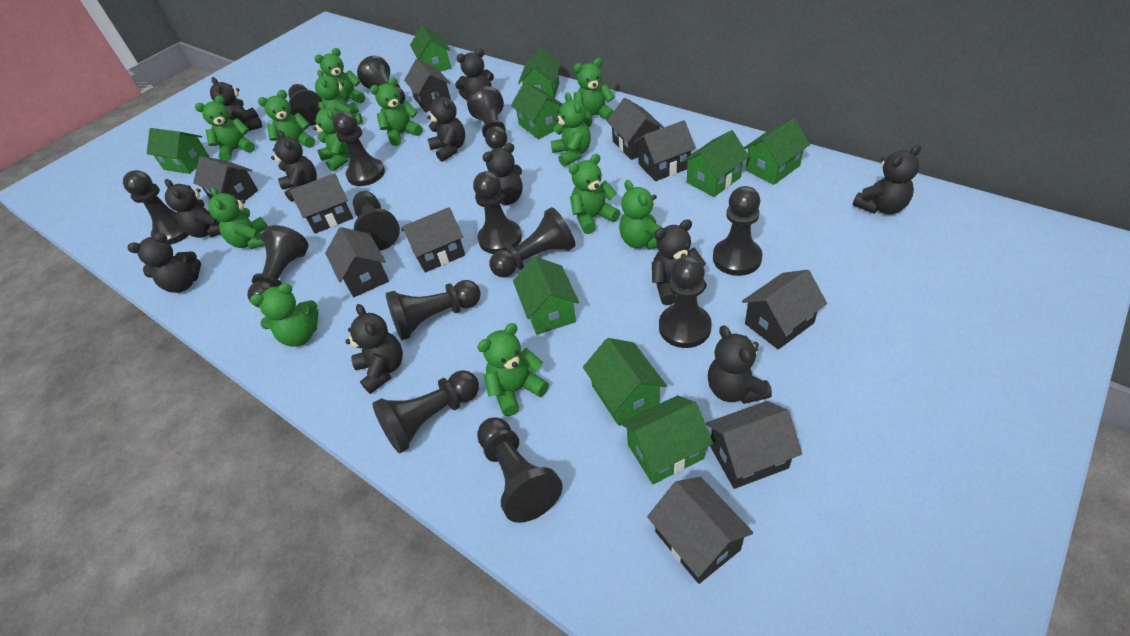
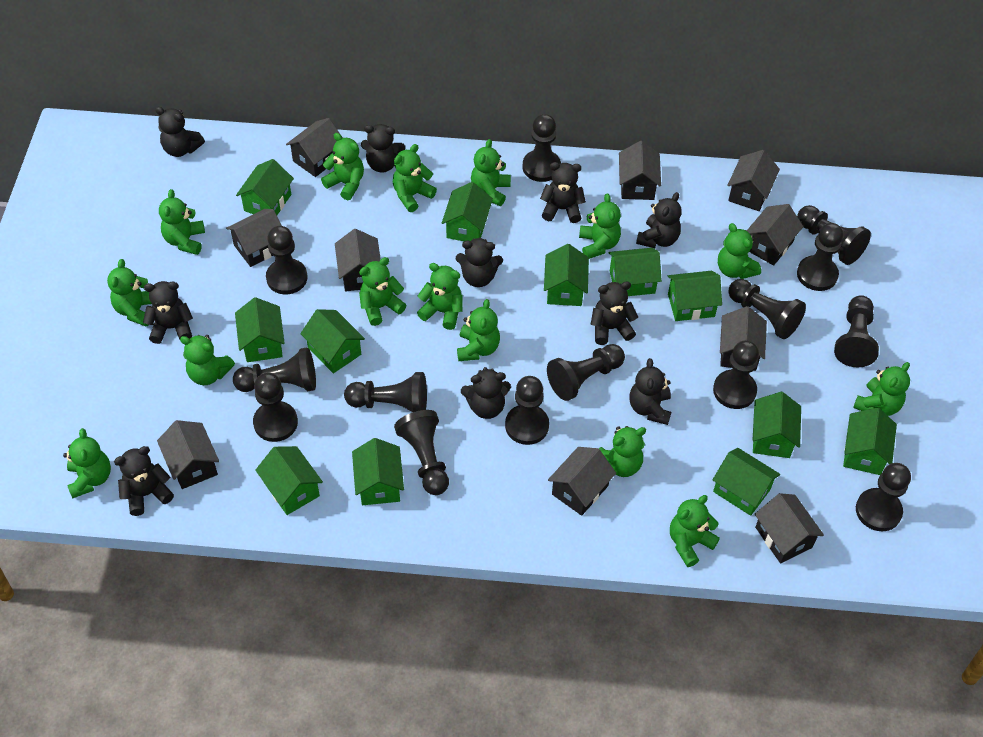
black teddy bear: [128,233,201,293] [165,179,221,238] [210,77,262,131] [271,130,317,202] [345,304,403,394] [427,91,465,162] [455,48,494,101] [483,143,522,205] [652,219,707,305] [708,325,772,404] [853,145,921,214] = 11 -> [114,446,174,516] [143,281,193,344] [155,107,205,157] [361,124,405,173] [456,237,503,287] [461,367,511,419] [540,162,586,223] [590,281,638,345] [629,358,671,425] [636,192,682,248] = 10
green house: [147,128,209,174] [410,25,451,72] [511,82,562,139] [513,256,579,335] [518,47,561,98] [583,338,667,426] [620,395,713,484] [683,130,749,197] [744,118,810,185] = 9 -> [235,297,285,362] [236,159,294,215] [255,446,323,515] [300,309,365,374] [352,438,404,505] [442,182,493,241] [544,244,589,306] [609,248,662,296] [668,271,722,321] [712,448,780,516] [753,392,801,458] [843,408,897,475] = 12
green teddy bear: [195,96,255,161] [208,187,268,249] [250,283,318,347] [258,90,315,148] [313,102,349,171] [314,48,365,103] [315,70,363,124] [370,77,423,146] [477,323,549,416] [551,92,591,167] [569,154,620,234] [573,58,615,128] [619,180,663,250] = 13 -> [63,428,111,498] [107,259,152,327] [159,189,205,255] [180,335,235,385] [321,133,364,200] [359,257,406,326] [393,144,437,212] [417,263,463,330] [457,299,500,361] [471,139,511,206] [579,193,621,259] [599,426,646,477] [670,495,720,567] [718,223,761,279] [853,362,910,416] = 15

